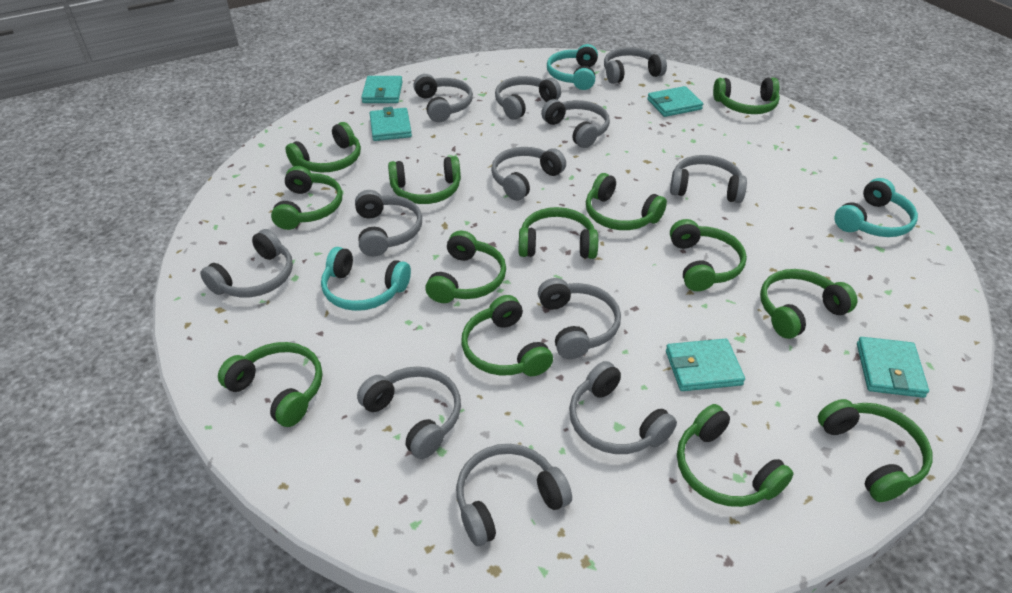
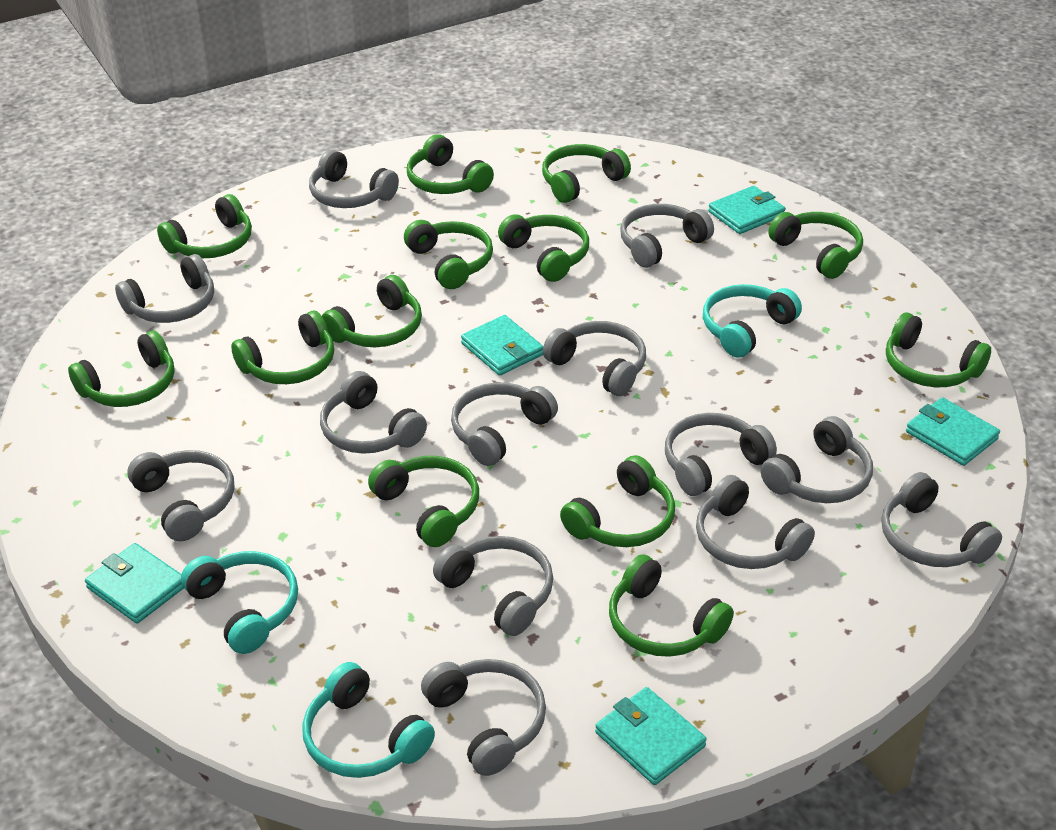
grey headphones: [200,229,293,298] [355,190,422,257] [357,366,461,459] [413,74,473,123] [456,444,572,546] [491,147,566,201] [495,76,561,120] [538,278,621,359] [541,99,610,148] [569,361,677,454] [604,47,667,84] [670,155,747,203] = 12 -> [115,254,214,323] [127,450,234,542] [309,150,399,208] [320,371,427,454] [421,659,546,776] [433,536,553,636] [451,382,558,466] [543,321,646,396] [620,204,714,268] [665,413,777,496] [696,475,815,569] [761,416,873,503] [881,472,1002,567] = 13

